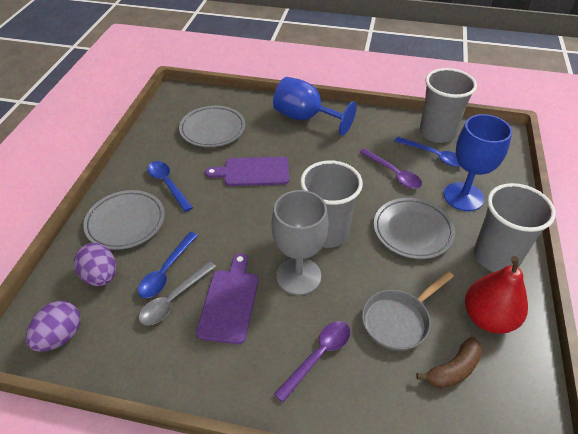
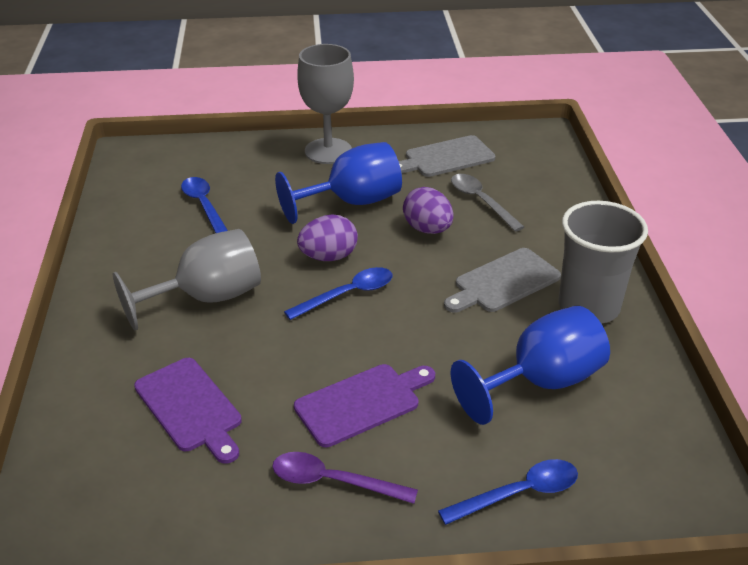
brown banana: [416,337,483,389] = 1 -> none = 0
grey cup: [300,160,363,248] [420,68,477,143] [474,183,556,272] = 3 -> [559,201,648,324] = 1
grey cutting board: none = 0 -> [399,135,495,177] [444,248,561,313] = 2
grey goblet: [272,190,329,295] = 1 -> [113,229,261,330] [297,44,354,164] = 2
grey pan: [362,271,454,351] = 1 -> none = 0
grey plate: [83,190,165,250] [179,106,245,147] [374,198,455,259] = 3 -> none = 0
purple spoon: [274,321,350,402] [359,148,422,189] = 2 -> [272,452,418,504] = 1
red pear: [465,256,528,334] = 1 -> none = 0

